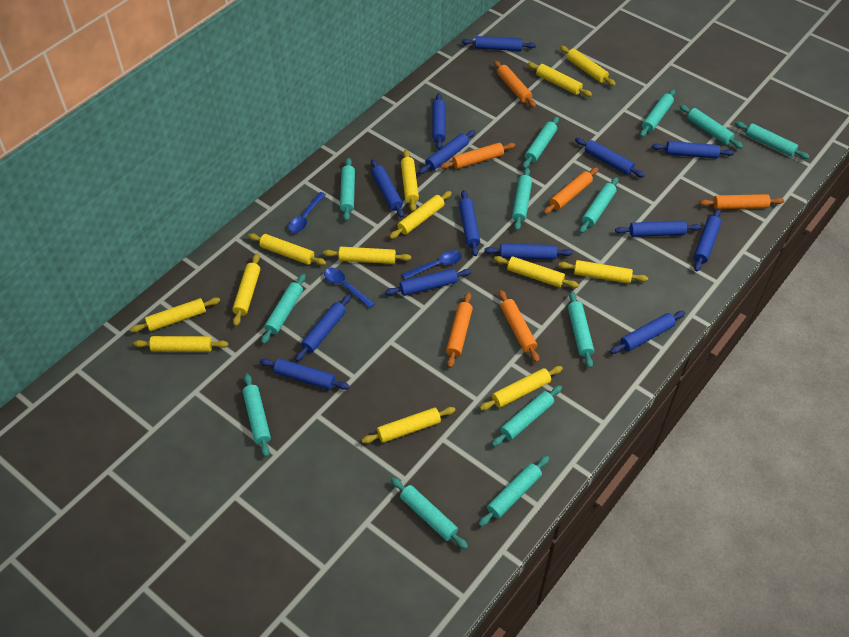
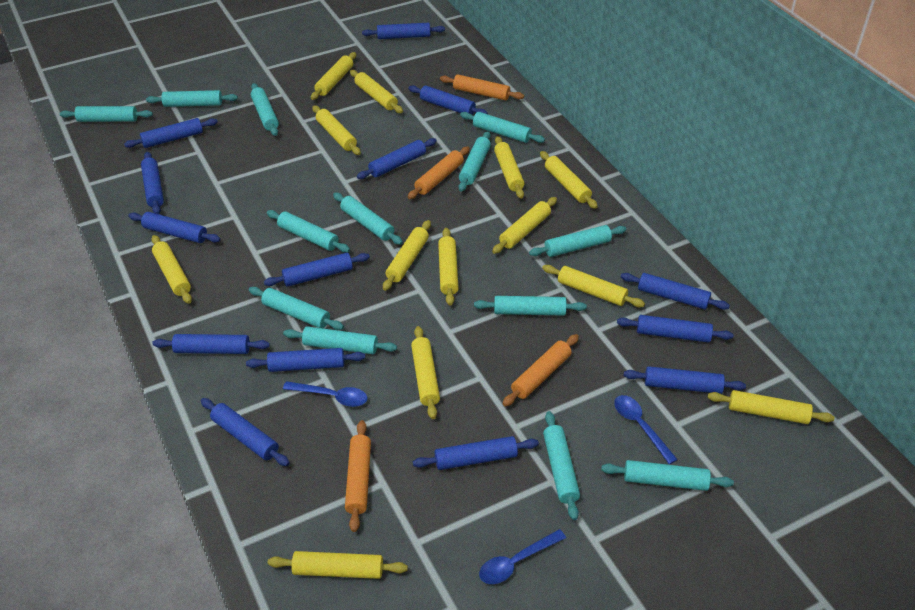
orange rolling pin: [440,143,516,169] [446,292,473,368] [494,60,536,108] [499,290,539,363] [543,167,598,214] [699,194,784,209] = 6 -> [345,420,371,532] [408,147,470,199] [440,75,524,101] [503,334,579,407] = 4

